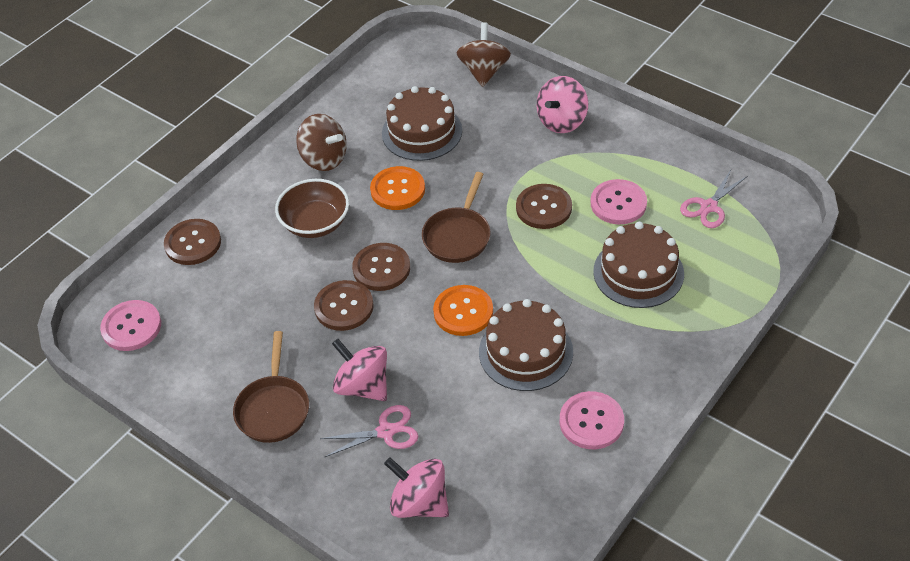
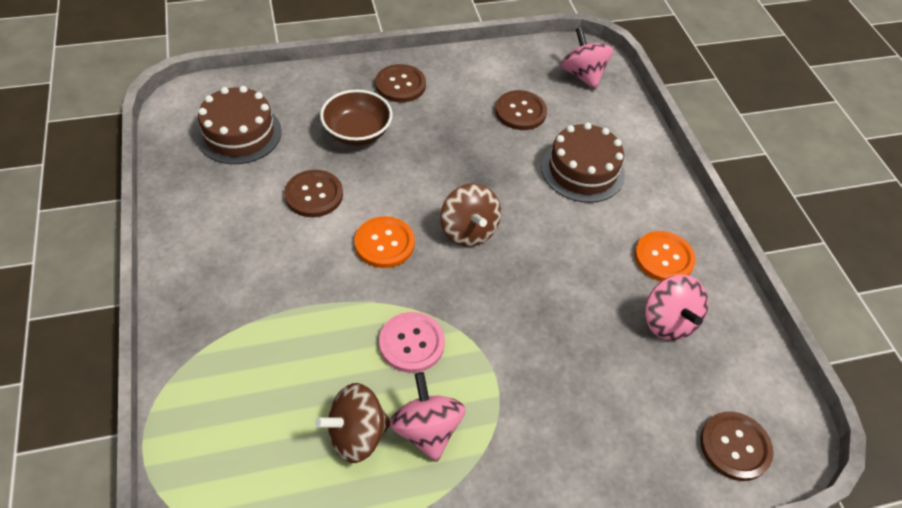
brown cake: [382,86,462,161] [479,299,573,391] [593,222,684,308] = 3 -> [196,86,282,164] [541,123,625,203] = 2
brown pan: [233,331,309,443] [422,172,490,263] = 2 -> none = 0
pink button: [100,300,161,351] [560,391,624,449] [591,179,647,224] = 3 -> [379,312,445,373] = 1
pink scissors: [320,405,418,457] [680,170,747,228] = 2 -> none = 0

